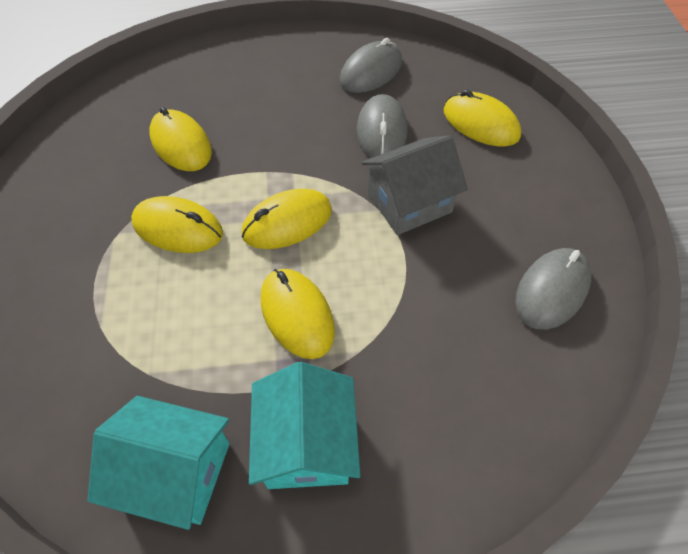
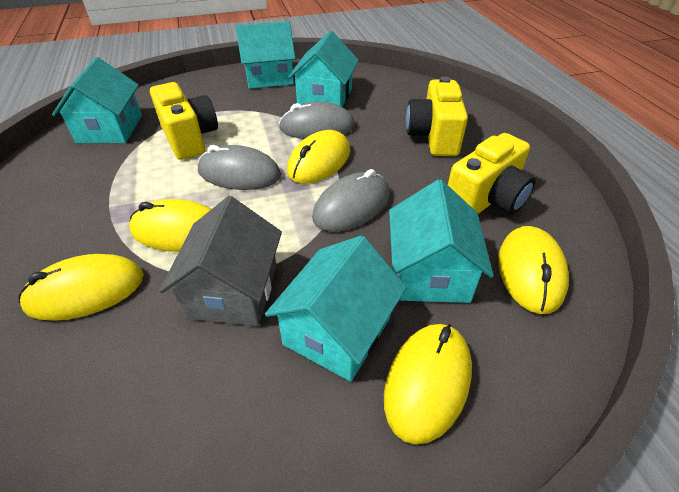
turquoise house: [87,396,230,530] [249,362,360,489] = 2 -> [52,57,142,143] [236,21,296,89] [265,235,407,382] [288,31,359,107] [389,179,494,303] = 5
yellow camera: none = 0 -> [150,82,218,160] [406,76,468,156] [448,133,536,214] = 3

